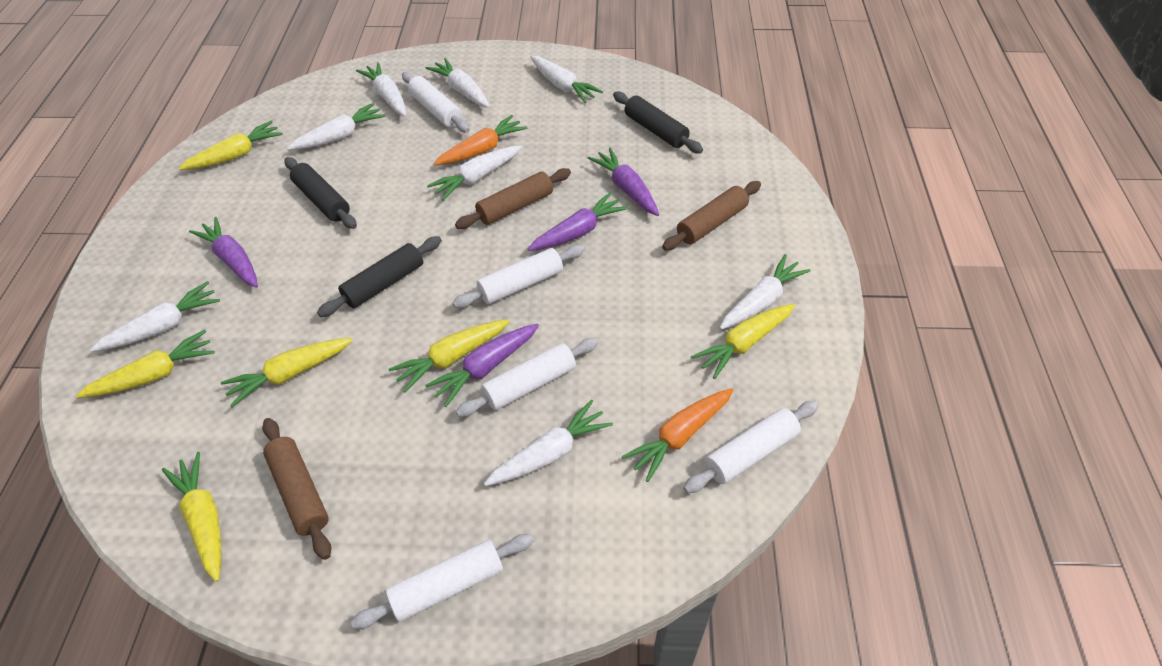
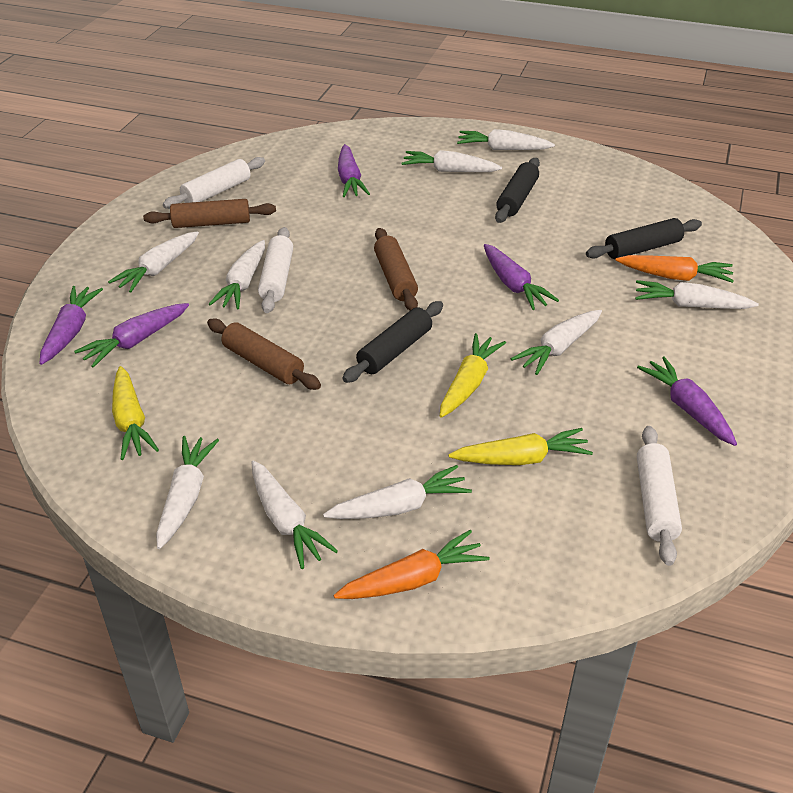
purple carrot: [189,217,258,288] [425,324,539,407] [528,192,628,251] [588,148,659,216] = 4 -> [39,286,103,365] [74,303,189,368] [338,144,370,197] [484,244,559,310] [637,357,737,446] = 5
white carrot: [90,281,220,352] [287,103,385,150] [356,62,406,116] [426,58,490,108] [427,146,522,201] [484,400,613,486] [531,56,603,103] [720,254,811,330] = 8 -> [108,231,199,293] [156,436,219,549] [209,240,265,309] [251,461,338,569] [323,465,472,519] [401,150,502,172] [457,129,555,150] [511,310,602,375] [636,280,759,309] = 9
white rolling pin: [351,534,534,629] [402,72,470,133] [453,245,585,308] [456,338,598,417] [683,401,819,493] = 5 -> [163,157,265,209] [258,227,293,313] [637,426,682,566] = 3
yellow carrot: [76,330,215,398] [162,452,221,582] [179,121,283,170] [221,338,353,407] [388,320,510,393] [691,304,795,379] = 6 -> [112,366,159,460] [440,333,506,418] [448,428,593,465] = 3

